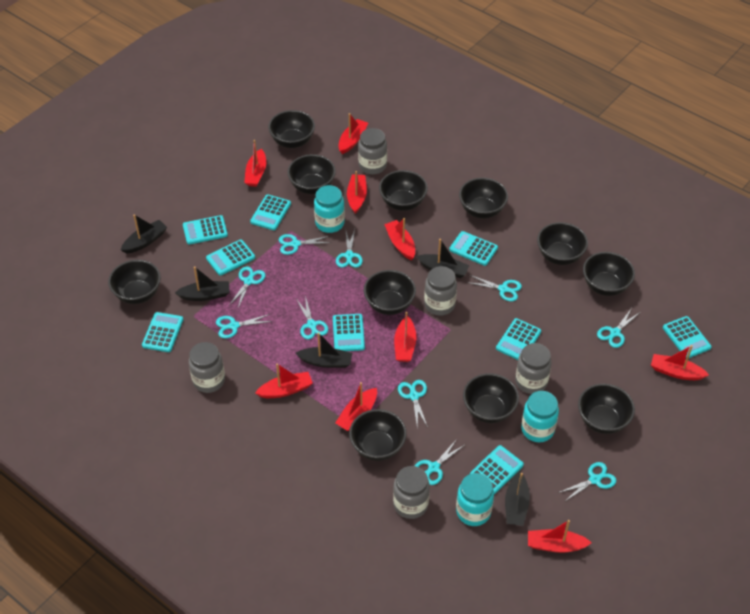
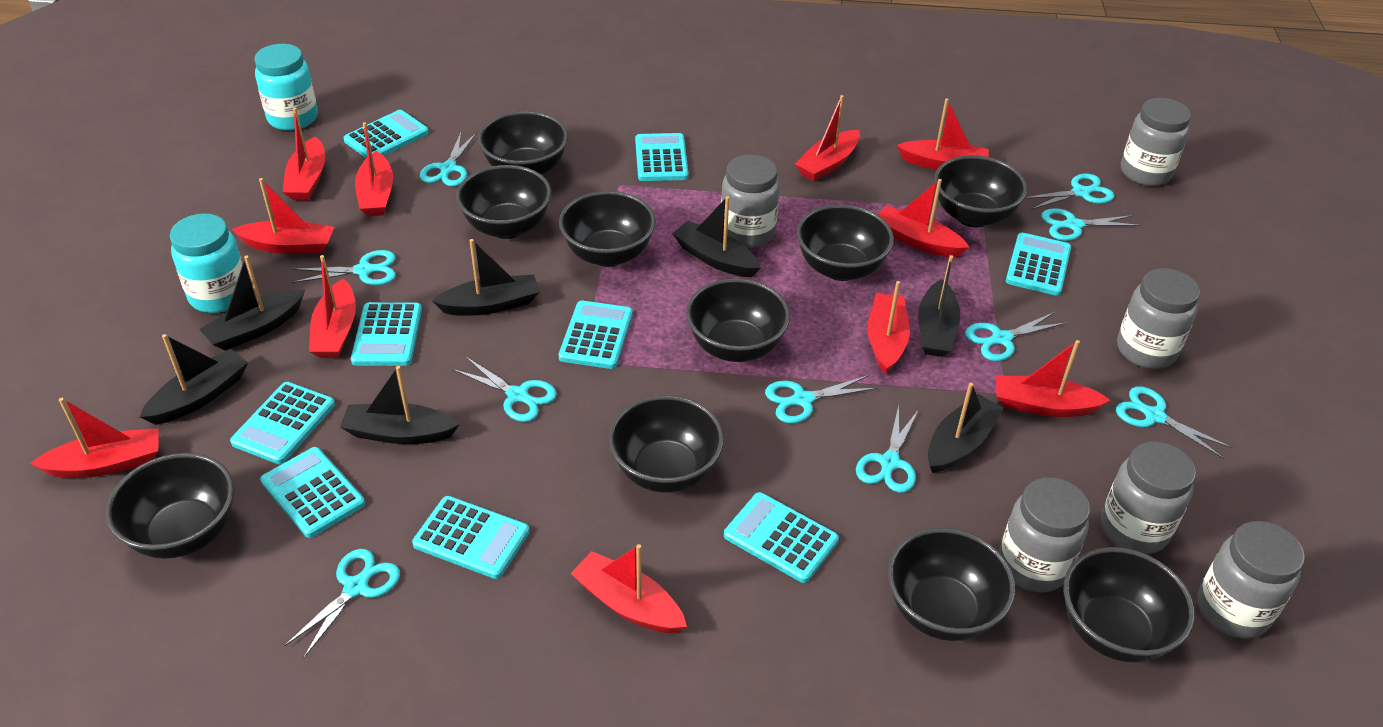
black boat: [121,214,167,254] [175,266,230,301] [296,332,352,368] [417,239,469,278] [505,471,530,526] = 5 -> [140,334,248,425] [199,255,305,351] [340,366,460,444] [432,239,539,316] [672,196,761,278] [918,255,960,357] [928,383,1004,473] = 7
black bowl: [108,260,161,304] [268,110,315,148] [287,154,336,194] [349,409,407,461] [364,270,416,315] [379,170,428,211] [459,178,508,218] [463,373,519,423] [537,222,588,265] [578,384,635,434] [583,252,635,296] = 11 -> [106,453,234,559] [456,165,551,239] [478,111,568,175] [559,191,656,267] [609,395,724,493] [686,278,790,362] [797,205,894,281] [888,528,1016,641] [934,155,1027,227] [1063,547,1195,663] = 10
grey jar: [189,342,225,393] [358,128,387,174] [393,466,430,519] [424,266,457,316] [515,343,552,394] = 5 -> [721,155,780,248] [999,477,1090,593] [1101,442,1196,554] [1117,268,1200,369] [1121,98,1191,186] [1197,521,1305,638] = 6
red boat: [244,140,266,187] [255,363,313,398] [335,382,377,431] [338,113,368,154] [347,171,367,214] [384,218,415,260] [394,312,416,362] [528,520,592,553] [651,345,709,380] = 9 -> [30,398,159,478] [232,178,334,254] [283,108,325,201] [309,255,356,358] [355,122,393,216] [570,544,687,633] [795,95,860,181] [867,281,910,374] [878,179,969,257] [897,98,989,170] [996,340,1110,417] = 11
turquoise jar: [314,185,345,233] [456,473,494,526] [521,391,559,442] = 3 -> [170,213,243,313] [254,44,318,131] = 2

